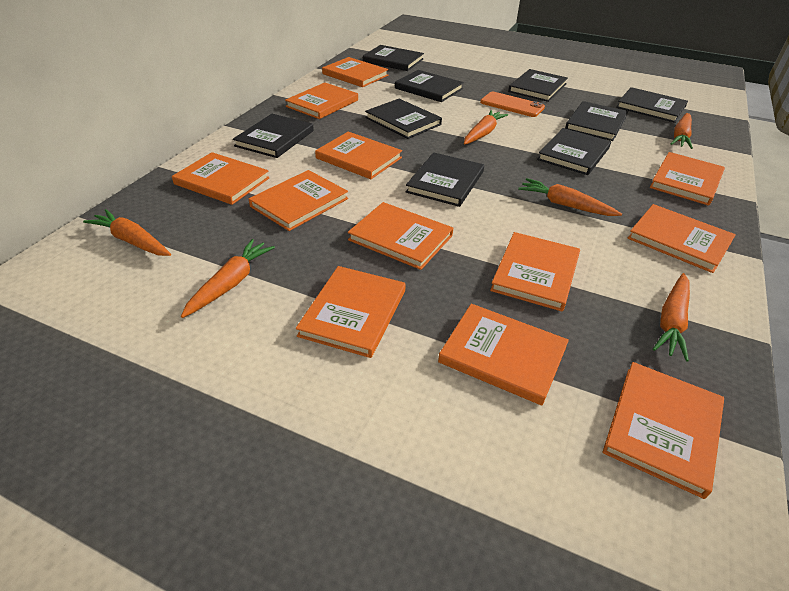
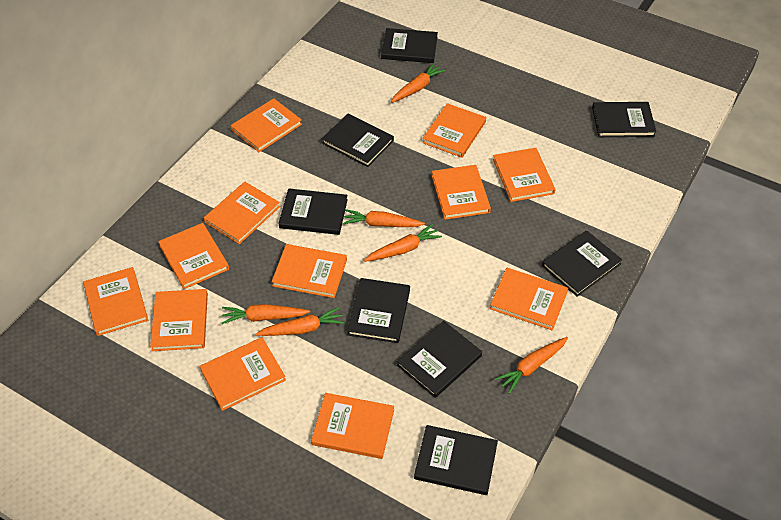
black book: [233,114,314,158] [363,45,424,71] [365,99,442,139] [395,70,464,102] [406,152,484,207] [508,69,568,102] [537,128,611,175] [565,101,628,141] [616,87,688,123] = 9 -> [278,188,348,235] [322,114,394,167] [347,278,410,343] [381,28,438,63] [397,321,482,398] [414,425,498,495] [542,231,622,297] [592,102,656,137] = 8
orange phone: [480,92,545,117] = 1 -> none = 0

